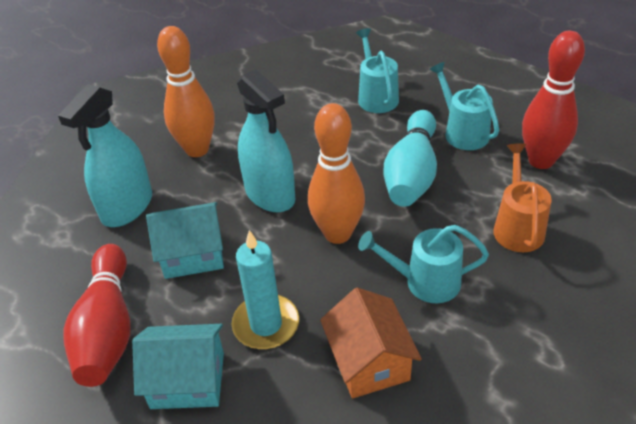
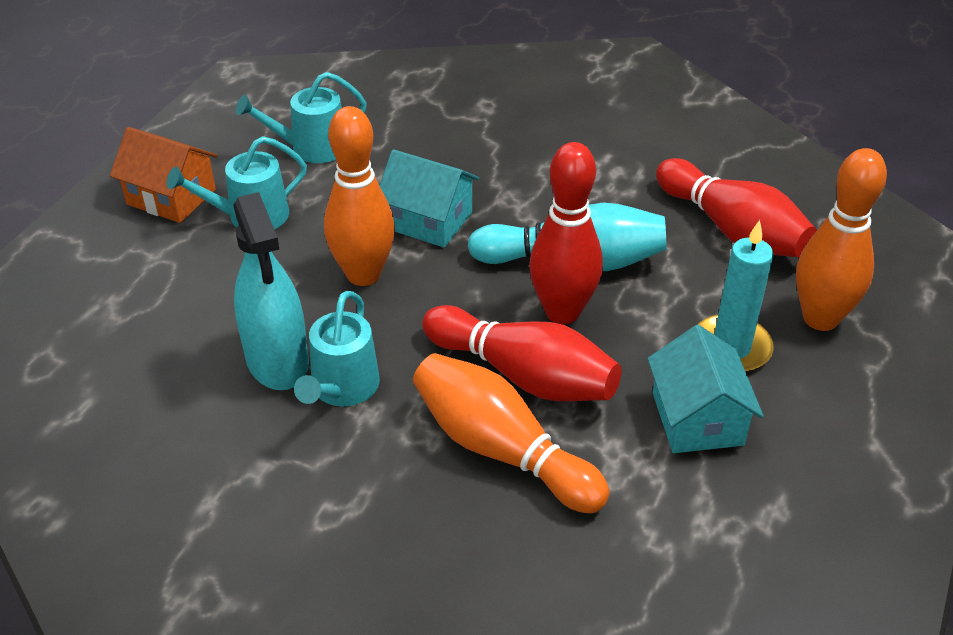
orange bowling pin: [157,26,215,157] [308,103,365,244] = 2 -> [324,106,395,286] [413,353,610,513] [796,148,887,331] = 3
orange watering can: [493,143,552,252] = 1 -> none = 0
red bowling pin: [64,244,130,387] [522,31,585,169] = 2 -> [422,305,622,401] [529,142,603,324] [656,158,817,257] = 3
turquoise spray bottle: [58,84,152,227] [237,69,295,212] = 2 -> [233,192,309,390] = 1

